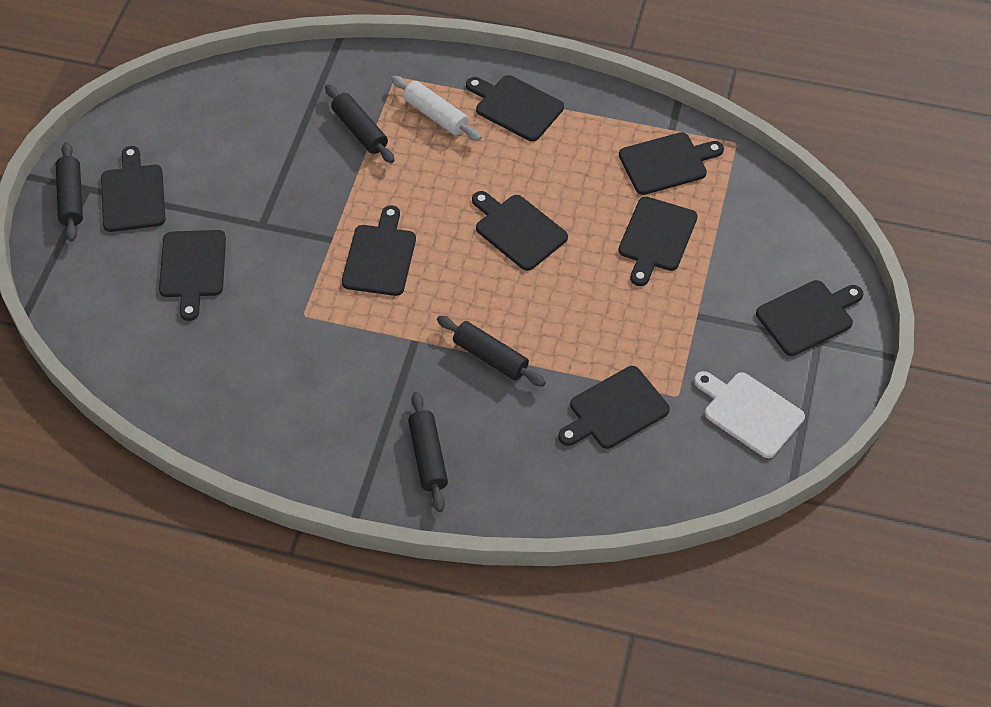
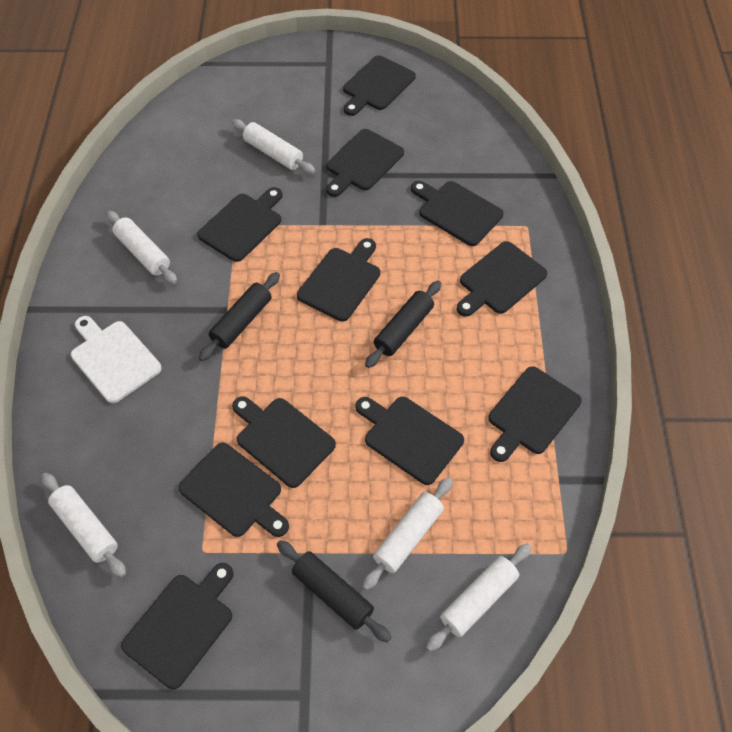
black cutting board: [101,146,166,232] [159,230,226,321] [342,205,416,296] [466,75,564,141] [472,191,568,271] [558,366,670,449] [619,132,724,195] [619,196,698,286] [756,280,863,356] = 9 -> [121,563,234,690] [179,443,289,537] [197,187,283,262] [232,396,336,488] [297,238,380,322] [326,129,404,197] [343,55,416,116] [355,397,464,485] [411,181,504,246] [457,241,548,317] [488,366,582,462] = 11
black rolling pin: [56,142,83,241] [325,84,395,163] [408,392,448,512] [437,316,546,386] = 4 -> [199,272,280,361] [277,540,391,643] [365,281,441,368] = 3
white rolling pin: [391,76,481,141] = 1 -> [42,473,126,577] [107,210,177,284] [232,119,315,174] [362,477,453,590] [426,544,531,652] = 5

